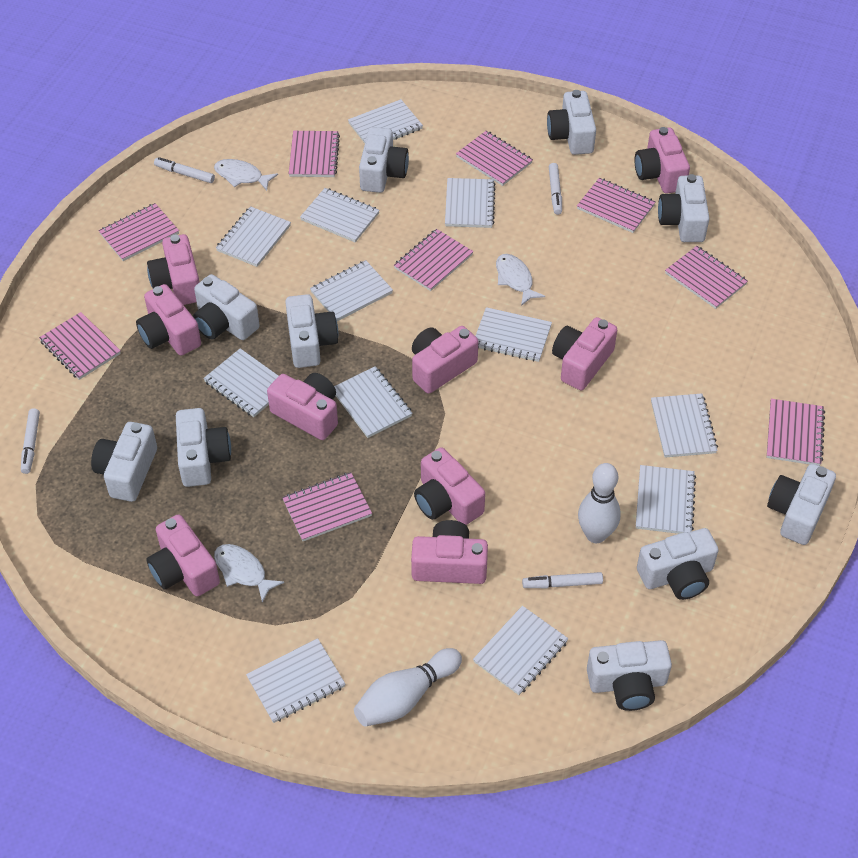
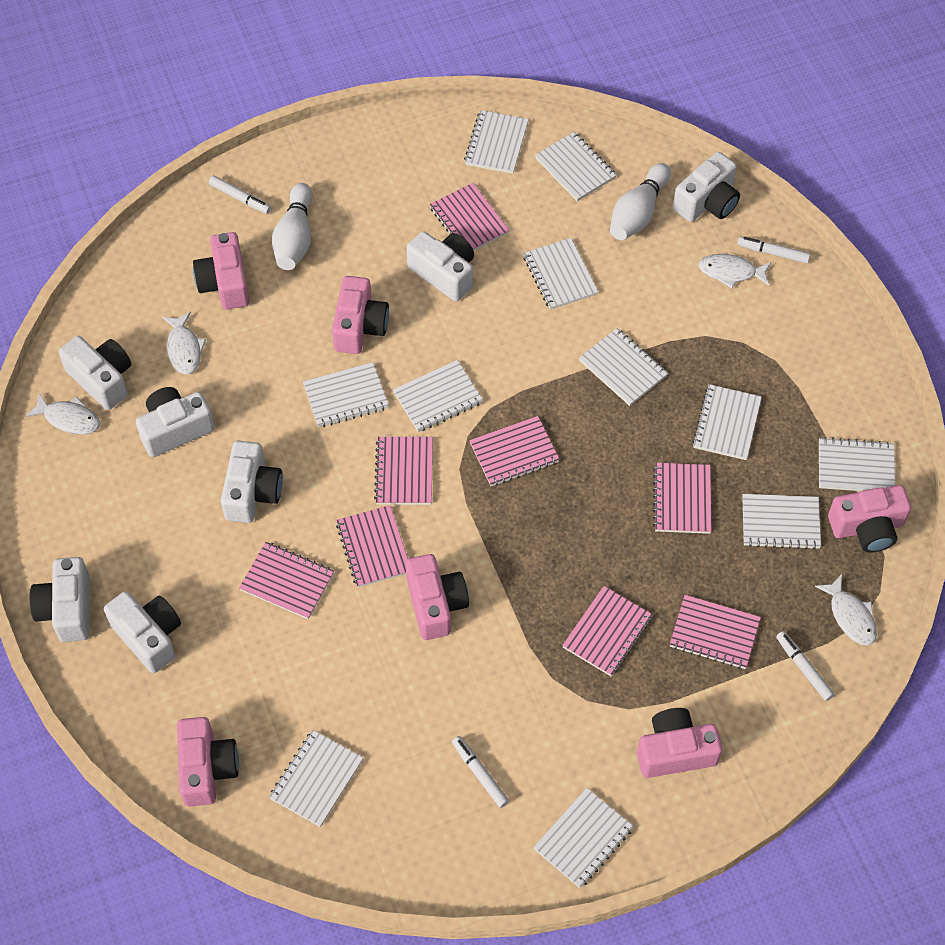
pink camera: [136,284,201,355] [146,514,220,596] [147,234,200,305] [267,373,338,440] [411,520,488,584] [412,326,478,394] [414,447,485,525] [552,317,617,390] [634,127,690,194] = 9 -> [177,717,239,806] [193,232,249,310] [332,276,389,354] [406,554,469,640] [637,708,722,778] [828,485,911,552] = 6
pink notebook: [39,312,121,380] [99,203,179,261] [282,472,372,541] [289,131,340,177] [394,229,473,291] [456,131,533,186] [577,178,655,233] [665,246,748,309] [766,399,825,466] = 9 -> [239,542,334,619] [336,505,408,587] [374,437,433,505] [430,183,510,251] [469,416,560,486] [562,586,653,677] [653,463,712,534] [670,595,761,669] = 8
white camera: [91,422,157,502] [176,408,231,487] [193,274,260,340] [285,294,338,368] [359,127,409,193] [547,90,596,155] [587,640,672,711] [637,528,719,600] [658,174,710,242] [767,464,836,545] = 10 -> [30,557,90,642] [59,336,131,410] [104,591,181,673] [136,387,215,457] [221,441,283,523] [407,231,474,302] [673,152,740,222] = 7
white fish: [214,159,278,191] [214,544,284,603] [496,254,545,306] = 3 -> [25,393,100,435] [162,311,206,374] [698,254,771,288] [815,574,877,646] = 4
white notebook: [203,348,278,417] [216,206,291,267] [246,638,345,723] [300,188,380,242] [310,260,393,321] [334,366,412,438] [348,99,423,143] [445,178,496,228] [473,606,568,695] [476,307,552,362] [636,465,696,534] [651,393,718,458] = 12 -> [269,730,363,827] [303,362,389,428] [393,360,483,432] [464,110,529,174] [523,238,598,310] [533,788,634,888] [535,132,617,201] [579,328,668,406] [692,384,762,460] [742,494,821,550] [819,437,895,491] = 11

